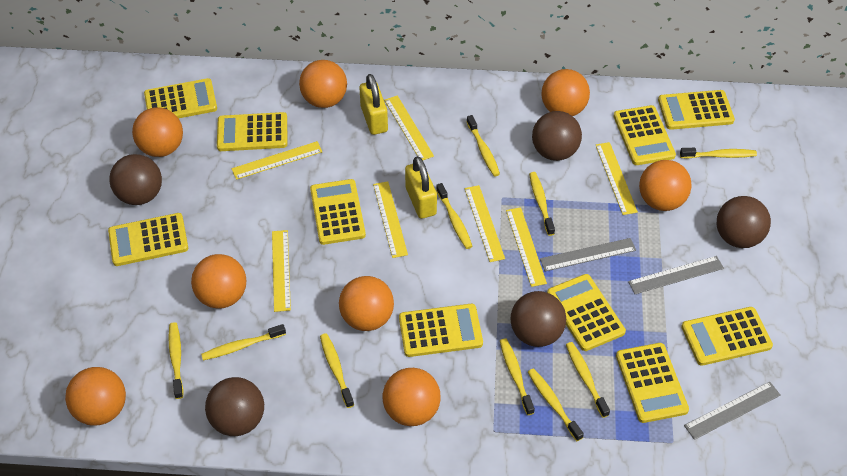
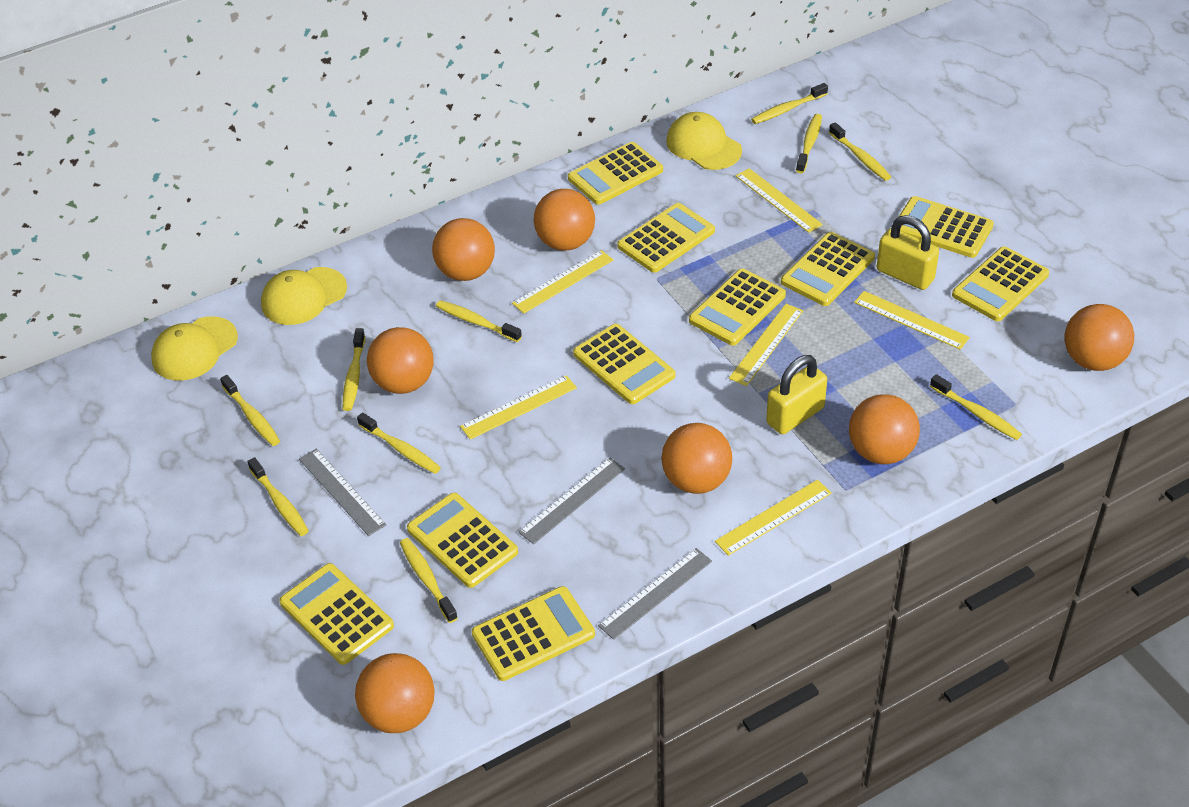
brown ball: [109,154,162,205] [205,377,264,436] [511,291,566,347] [532,111,582,161] [717,196,771,248] = 5 -> none = 0
orange ball: [65,367,126,426] [132,107,183,157] [191,254,246,309] [299,60,347,108] [339,276,394,331] [383,368,441,426] [541,69,590,116] [639,160,692,211] = 8 -> [355,653,435,733] [367,327,434,394] [432,218,495,281] [534,189,595,251] [661,423,732,494] [849,394,920,464] [1064,304,1134,371] = 7
yellow cap: none = 0 -> [151,316,238,381] [261,267,347,325] [666,112,742,170] = 3
yellow ruler: [232,141,323,180] [272,230,291,312] [373,181,408,258] [384,95,434,160] [465,185,505,262] [506,207,547,287] [596,142,638,215] = 7 -> [460,375,577,440] [512,250,613,314] [715,480,831,556] [729,304,803,386] [736,168,823,233] [854,291,970,350] = 6

